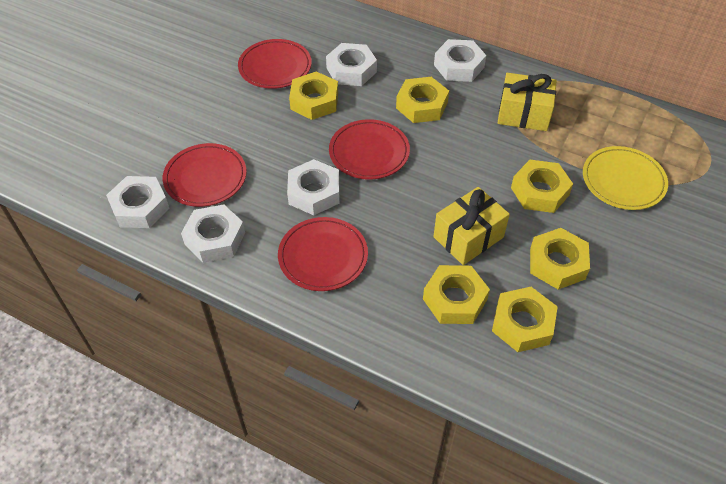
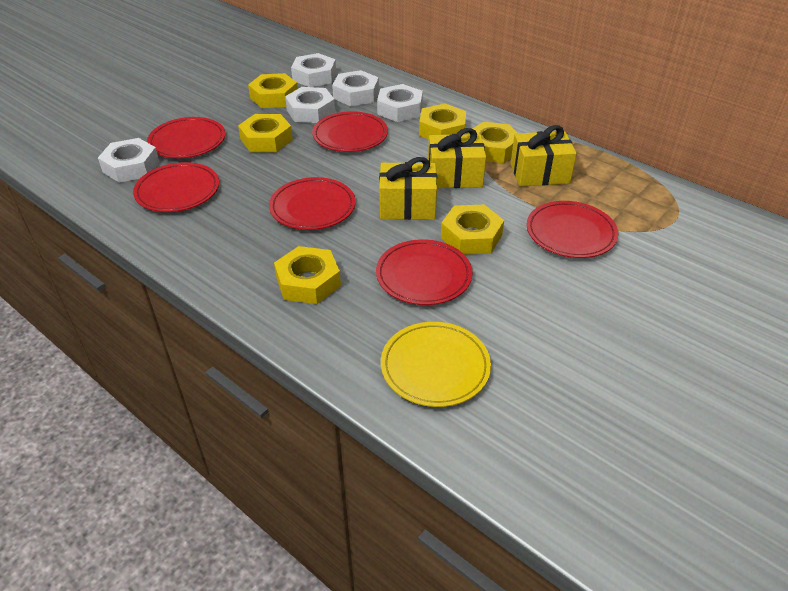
red plate: [163,143,247,207] [238,39,312,89] [278,217,368,291] [329,119,410,180] = 4 -> [133,162,219,212] [147,117,225,158] [269,177,356,230] [312,111,388,152] [376,239,473,305] [526,201,618,258] = 6
yellow gift: [433,187,510,265] [498,73,557,131] = 2 -> [379,157,437,220] [428,128,486,188] [510,125,577,186] = 3

